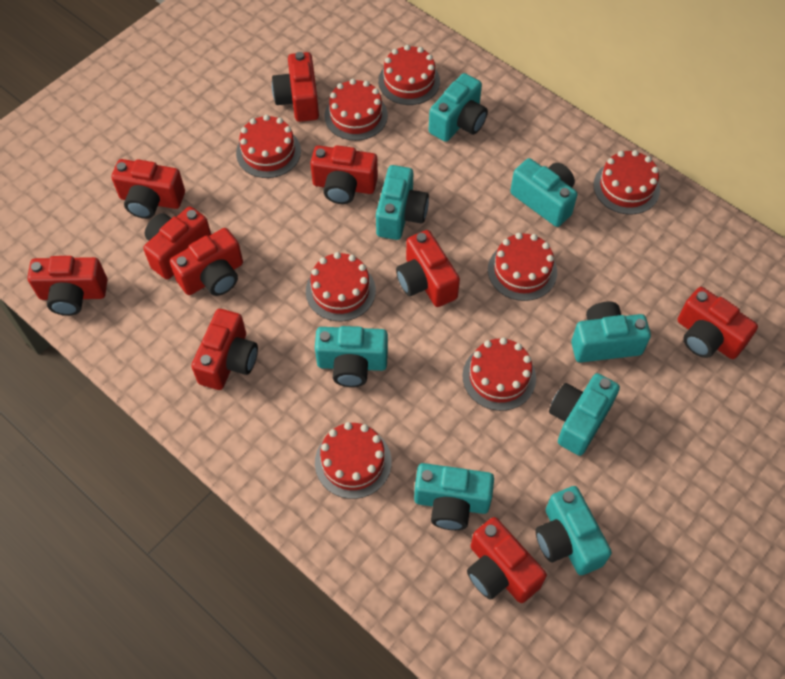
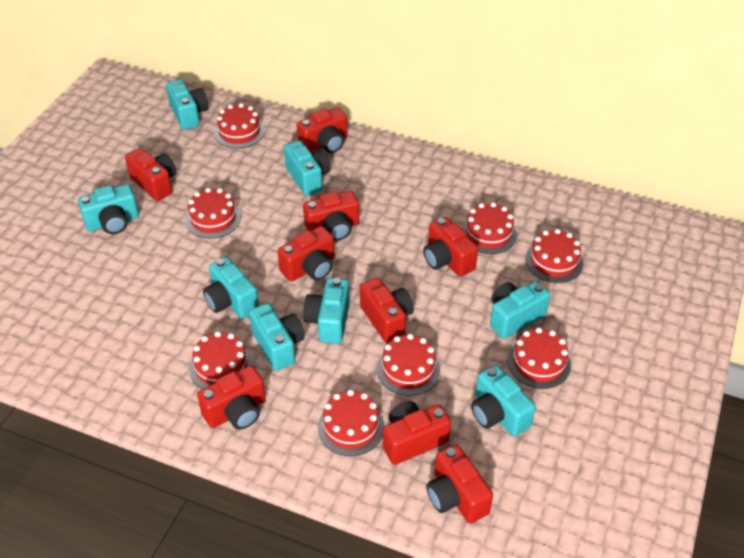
red camera: [27,256,107,316] [111,159,185,219] [143,207,211,279] [170,228,243,296] [191,309,258,390] [272,52,319,122] [310,145,378,204] [396,230,460,307] [467,517,547,603] [678,287,758,359] = 10 -> [125,148,176,201] [197,365,266,429] [278,226,334,282] [297,107,347,153] [303,191,359,241] [360,278,414,343] [383,401,451,465] [423,217,478,277] [426,444,493,524] = 9

